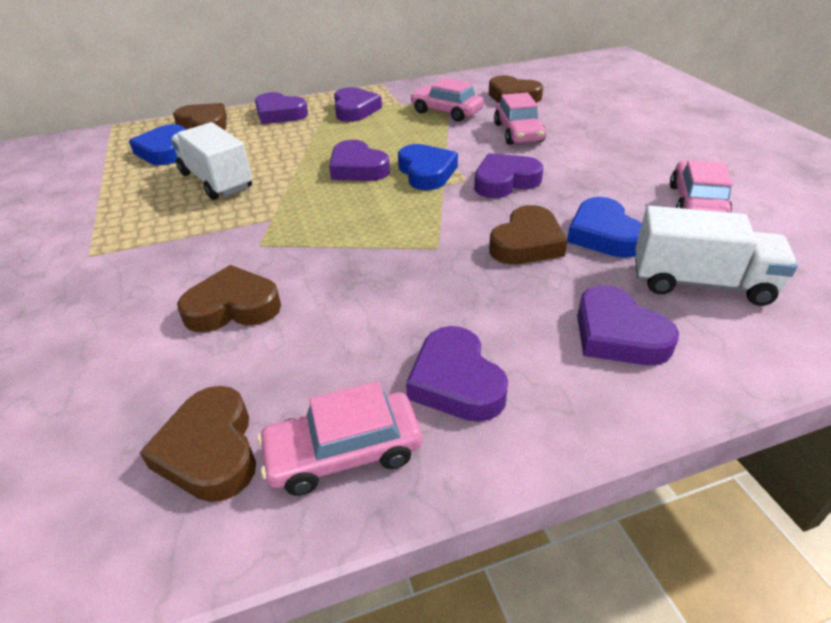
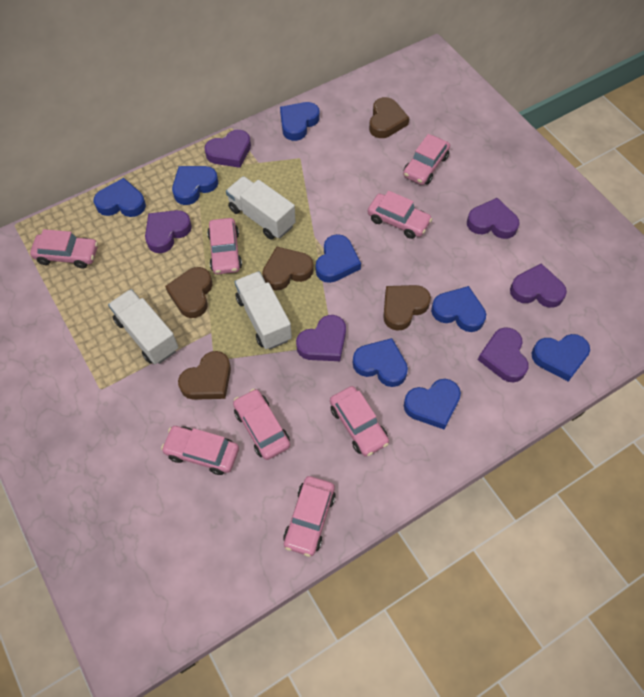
blue heart: [129,124,186,165] [398,144,458,190] [567,197,642,258] = 3 -> [94,178,146,217] [172,166,218,205] [280,102,319,141] [316,234,361,283] [353,338,408,387] [404,379,461,430] [431,286,486,332] [532,334,590,382] = 8
pink car: [257,382,422,496] [410,78,484,122] [494,93,546,145] [670,160,733,213] = 4 -> [30,229,98,269] [161,426,239,475] [207,218,242,274] [233,389,290,460] [283,476,336,557] [330,386,389,457] [368,191,432,239] [403,134,450,185] = 8
white truck: [171,122,252,200] [635,206,798,306] = 2 -> [108,289,178,364] [226,176,296,240] [234,271,292,350] = 3

